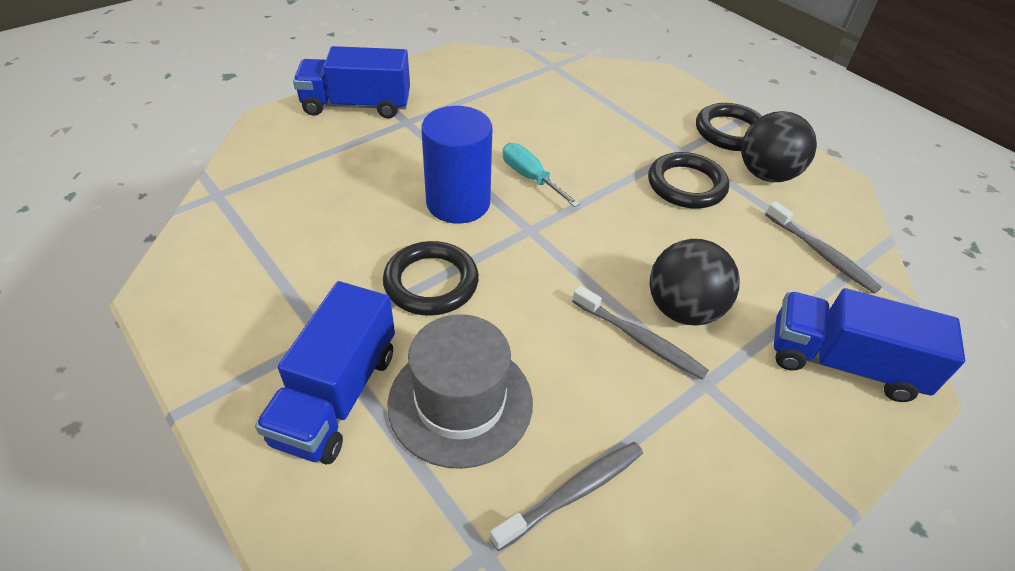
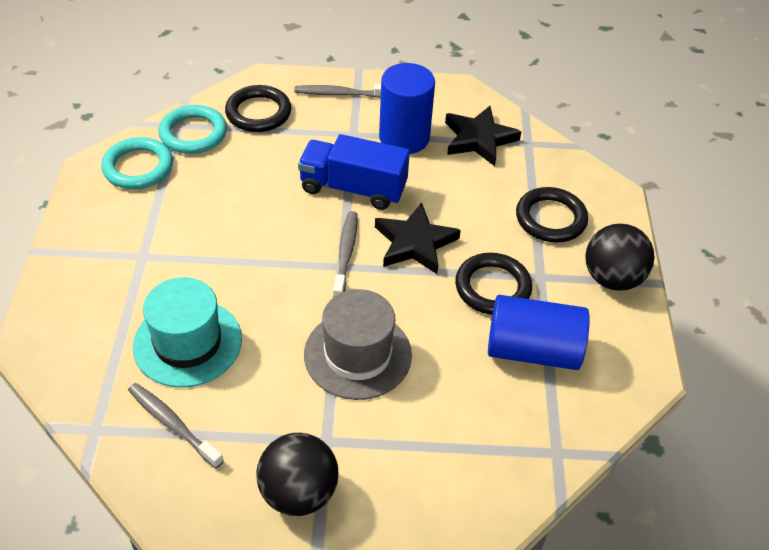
black star: none = 0 -> [375,202,461,274] [445,106,522,166] = 2
blue cylinder: [421,106,492,224] = 1 -> [379,63,435,154] [488,295,590,370] = 2
blue truck: [255,281,395,464] [293,46,410,118] [774,288,965,402] = 3 -> [298,134,410,210] = 1
turquoise hat: none = 0 -> [133,277,242,388] = 1
turquoise ring: none = 0 -> [101,137,173,189] [159,105,227,154] = 2
turquoise screwdriver: [503,143,580,207] = 1 -> none = 0

